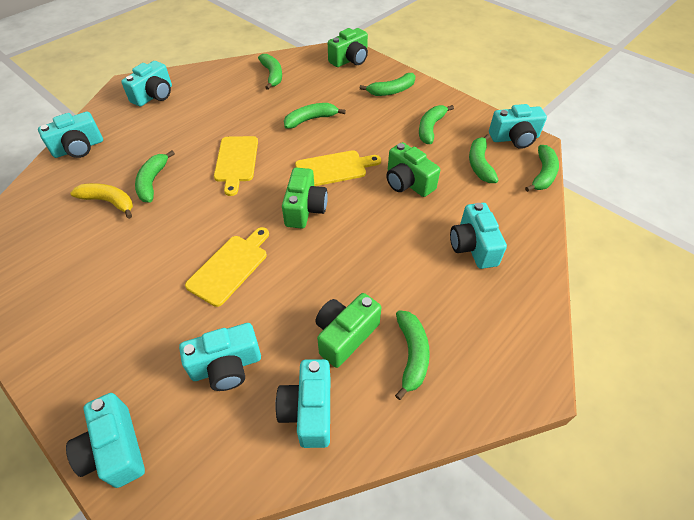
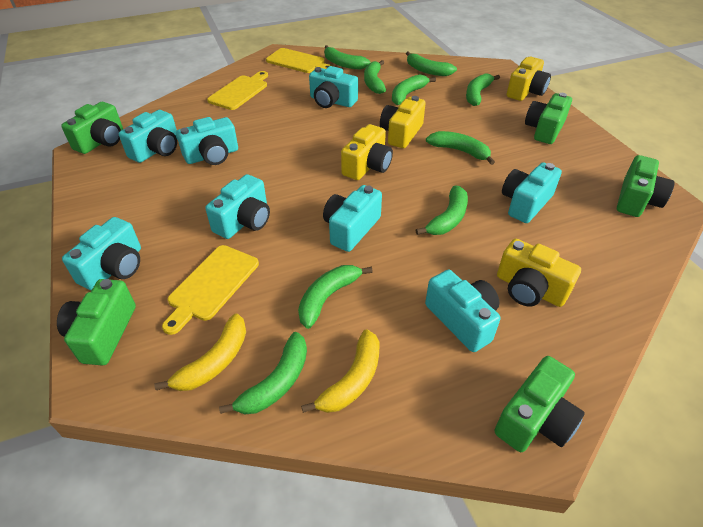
green banana: [135,151,175,202] [258,54,282,90] [284,103,346,129] [360,73,416,96] [395,310,430,400] [419,105,454,144] [469,134,499,183] [525,145,559,192] = 8 -> [219,332,307,414] [298,265,373,329] [324,45,371,70] [364,60,386,94] [392,74,436,105] [406,51,457,76] [416,186,468,235] [426,131,495,165] [466,73,500,106] = 9
green camera: [282,168,328,228] [315,293,381,368] [328,28,368,67] [386,142,440,197] = 4 -> [57,279,136,366] [61,102,123,154] [495,356,585,452] [525,93,572,144] [617,155,675,217] = 5
turquoise camera: [38,112,103,158] [66,393,145,488] [121,61,172,107] [179,323,261,391] [275,359,330,448] [450,203,507,269] [489,104,547,149] = 7 -> [62,217,141,290] [119,110,178,163] [176,117,238,165] [205,174,270,239] [309,66,358,108] [323,185,382,252] [425,270,500,352] [502,162,562,223] = 8
yellow banana: [70,183,133,219] = 1 -> [154,314,246,391] [301,329,380,413] = 2
yellow camera: none = 0 -> [341,124,393,180] [380,96,426,148] [497,239,581,307] [507,57,551,101] = 4

